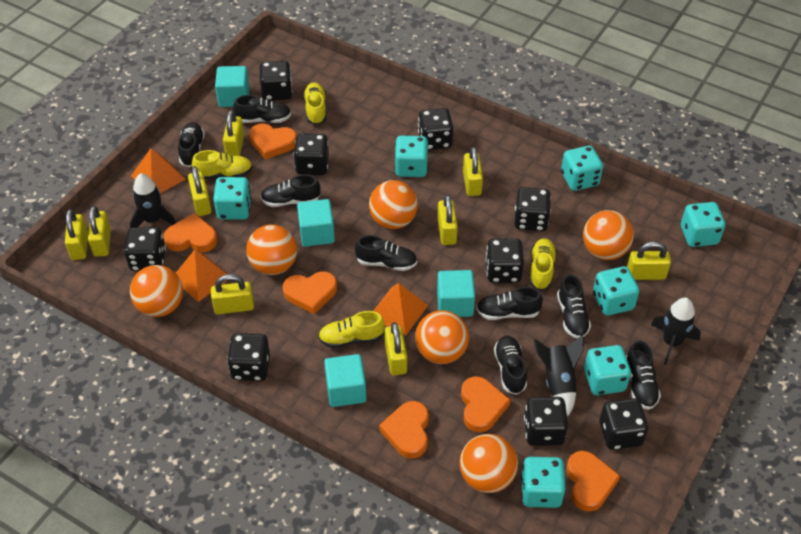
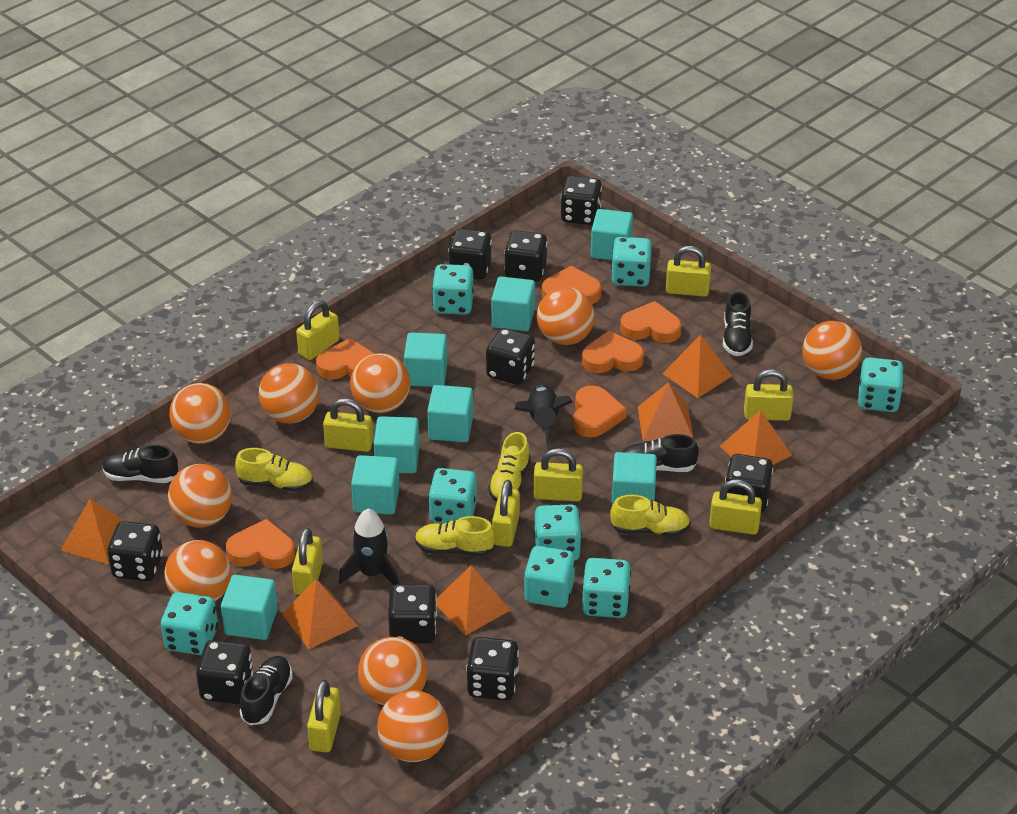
black rocket: [130,173,176,228] [534,335,584,416] [651,297,701,365] = 3 -> [339,508,399,585] [514,385,572,450] = 2
black shoe: [178,122,205,167] [233,95,291,123] [261,175,321,207] [355,235,417,271] [476,287,543,320] [494,336,527,395] [557,274,591,339] [626,340,661,410] = 8 -> [102,445,178,483] [240,656,293,725] [623,434,699,472] [723,291,753,356] = 4
orange ball: [130,265,183,317] [246,224,297,275] [369,180,418,229] [415,310,469,364] [460,434,518,493] [583,210,634,260] = 6 -> [164,540,231,601] [168,464,232,528] [169,383,231,444] [259,363,319,424] [350,353,410,413] [358,637,428,705] [377,690,449,762] [537,287,595,345] [802,321,862,380] = 9
orange pyramid: [131,148,186,194] [176,250,227,302] [374,283,428,336] = 3 -> [61,498,124,565] [282,579,358,649] [436,565,510,635] [638,382,694,441] [662,335,732,398] [720,410,792,465] = 6
turquoise cube: [215,66,249,107] [297,199,335,247] [324,354,366,407] [437,270,475,317] = 4 -> [221,575,278,640] [351,455,400,515] [374,416,419,473] [404,332,447,387] [427,385,473,442] [491,276,535,331] [591,209,633,260] [612,452,657,505] = 8
turquoise dice: [213,177,251,219] [395,136,428,177] [521,457,566,508] [561,146,603,191] [584,345,631,395] [593,266,639,316] [681,202,725,247] = 7 -> [161,592,218,655] [428,468,477,524] [432,264,474,315] [524,546,575,608] [534,504,582,561] [582,558,631,618] [611,237,652,287] [858,357,904,412] = 8

